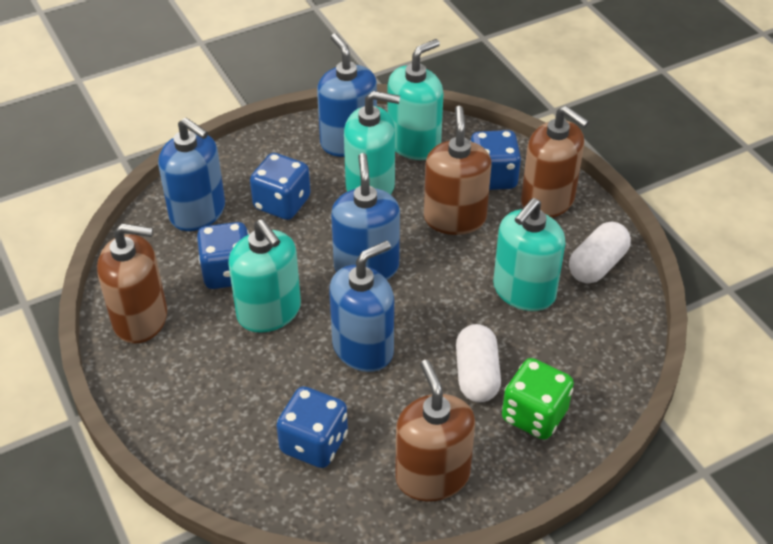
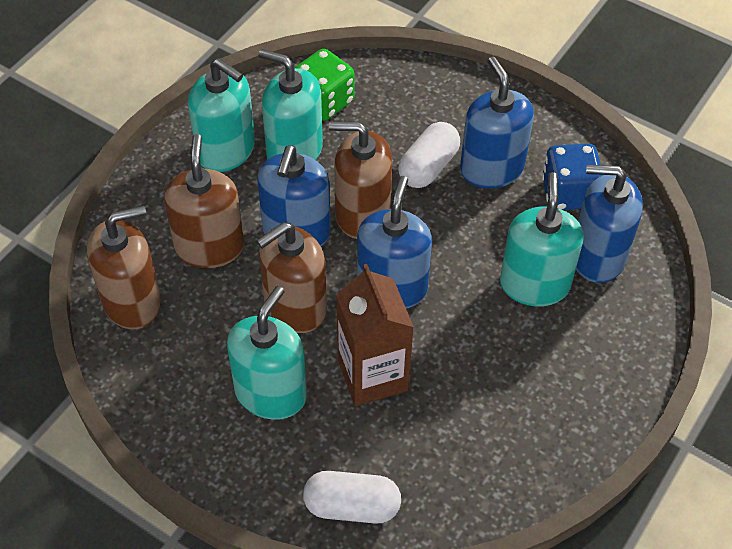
blue dice: [197,222,249,289] [250,153,311,220] [276,386,348,468] [470,130,521,190] = 4 -> [542,144,603,210] = 1
brown carton: none = 0 -> [336,264,414,406] = 1

